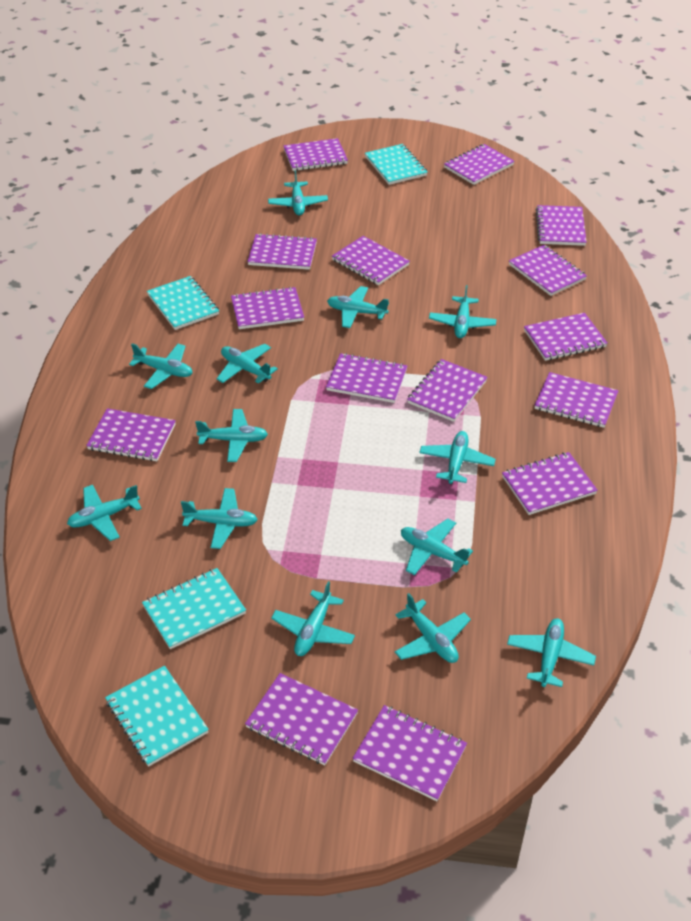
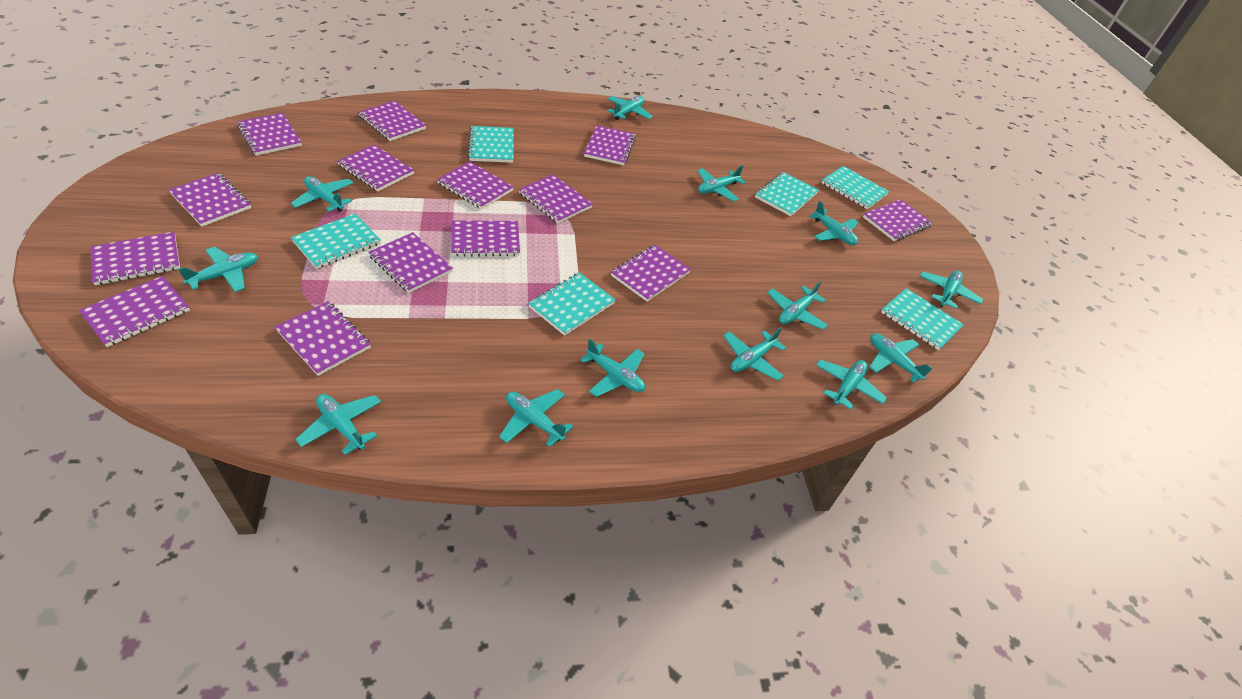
purple notebook: [86,408,176,461] [231,287,304,329] [245,673,358,765] [247,233,317,270] [283,138,348,171] [326,353,407,403] [332,236,410,285] [352,705,467,801] [407,359,488,422] [444,144,515,185] [502,452,598,515] [509,245,587,296] [524,313,608,361] [534,372,618,428] [536,205,587,246] = 15 -> [79,276,190,347] [91,232,180,285] [169,173,251,227] [237,113,302,156] [275,301,371,376] [337,144,414,191] [358,101,426,141] [368,232,453,293] [437,161,514,209] [451,220,520,256] [519,174,593,224] [584,125,636,165] [611,245,691,302] [863,199,933,241] = 14
turquoise notebook: [105,666,209,767] [142,568,246,649] [147,276,219,330] [365,144,428,185] = 4 -> [291,214,381,269] [468,126,513,163] [528,272,616,336] [755,172,819,216] [821,166,889,209] [881,288,964,350] = 6

